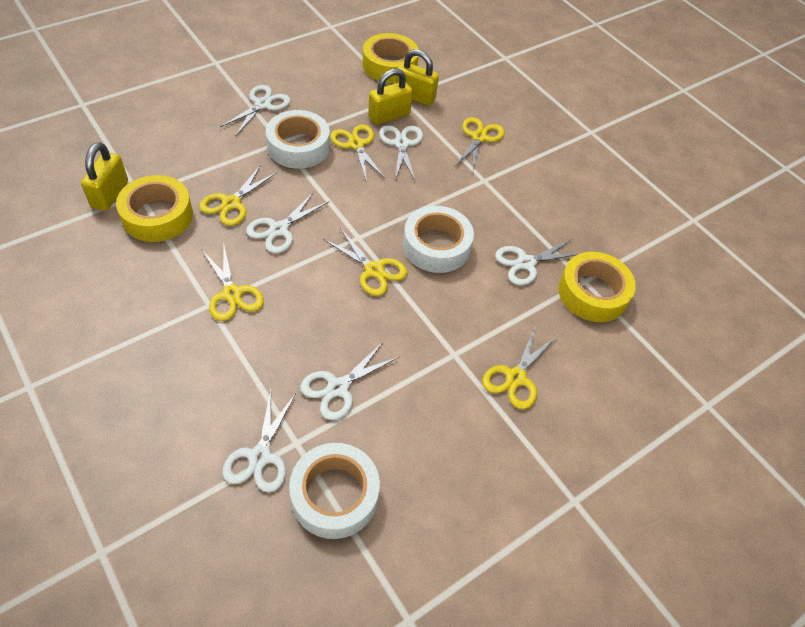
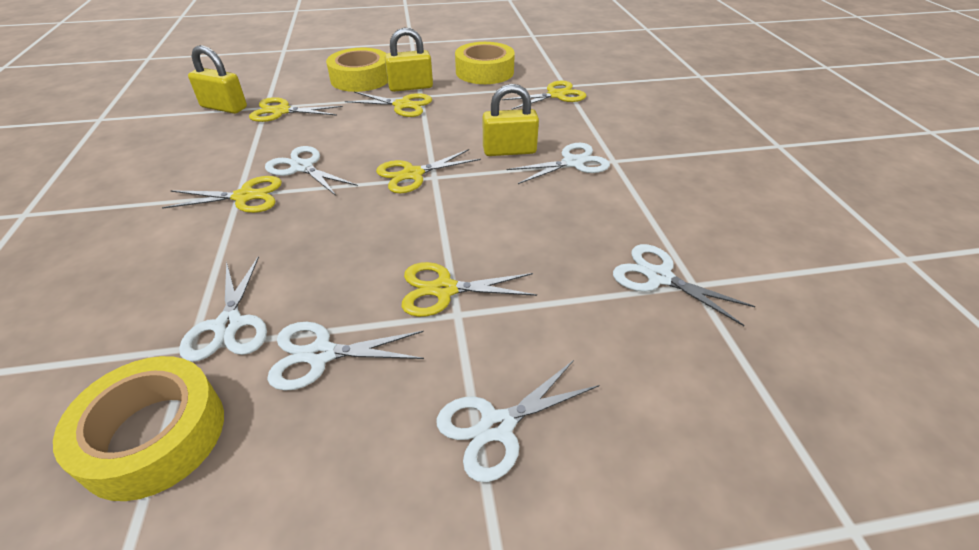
white tape: [266,110,330,169] [289,443,380,539] [403,206,474,273] = 3 -> none = 0

